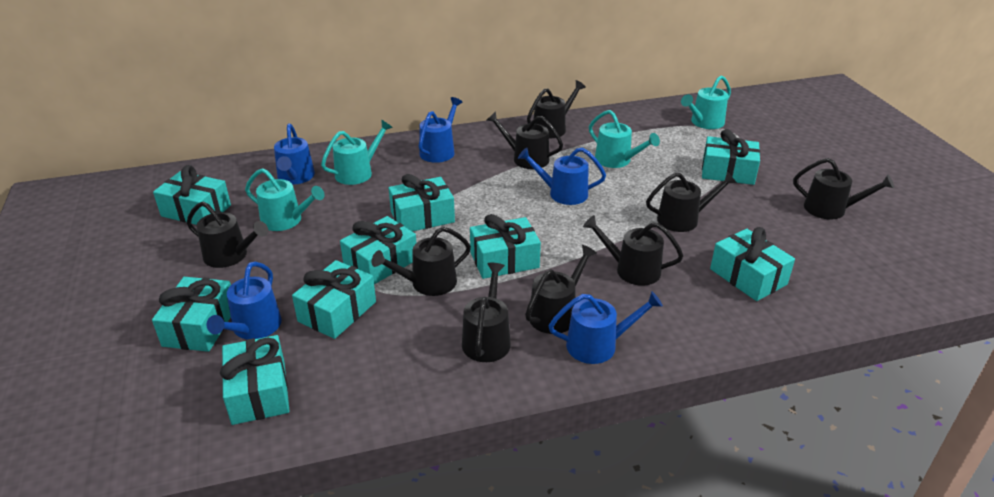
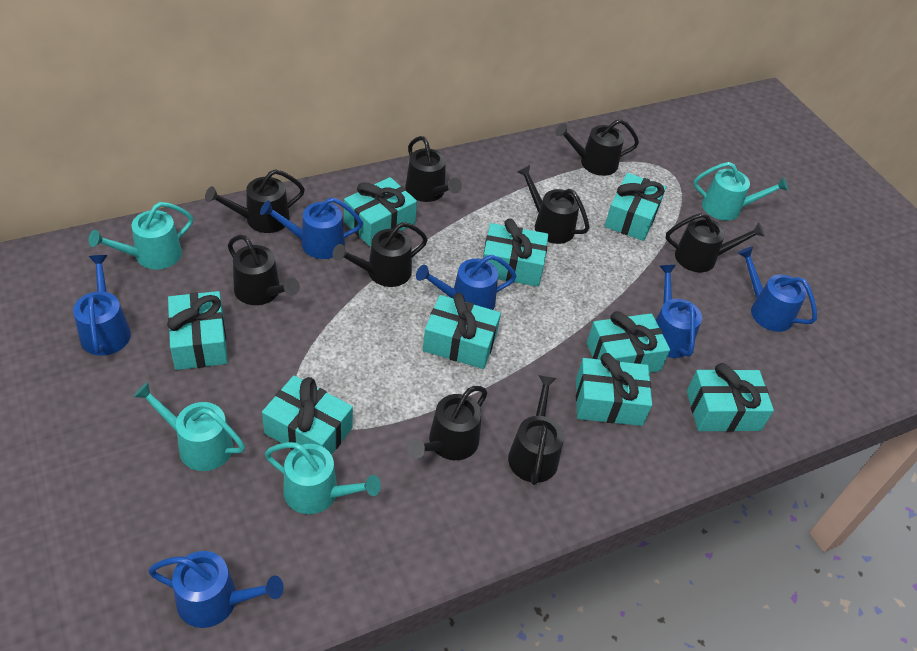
blue watering can: [207,262,282,339] [274,124,315,185] [419,97,462,163] [518,148,606,205] [548,291,663,364] = 5 -> [73,255,131,356] [148,551,284,628] [260,198,363,259] [416,255,517,310] [656,265,702,358] [737,247,817,332] = 6

